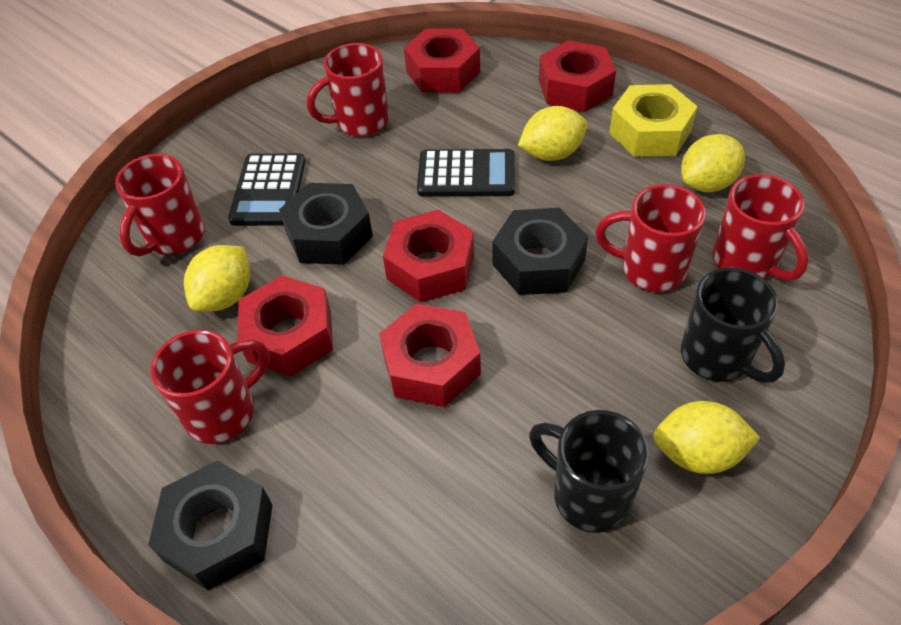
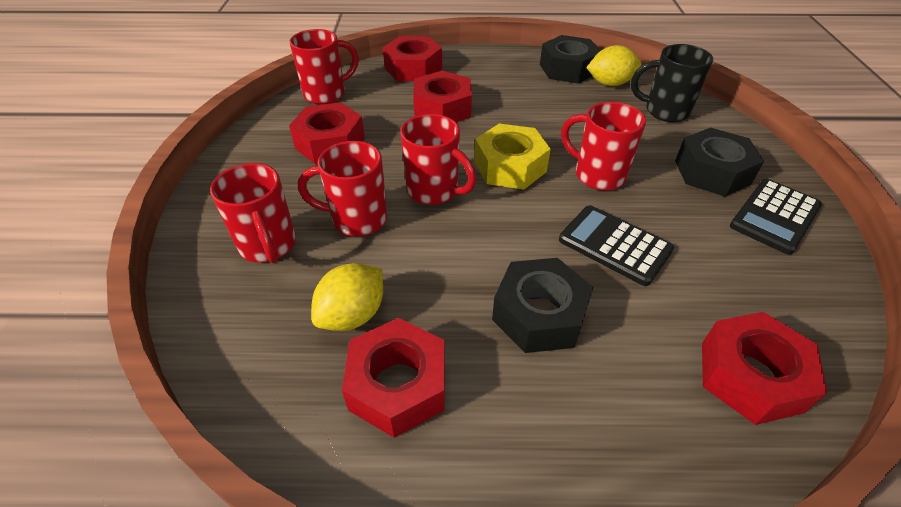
black mug: [529,410,649,533] [681,267,785,383] = 2 -> [631,44,713,122] = 1
yellow lemon: [184,245,250,312] [518,106,587,161] [653,401,760,474] [681,134,745,192] = 4 -> [311,263,383,331] [586,45,641,86] = 2

